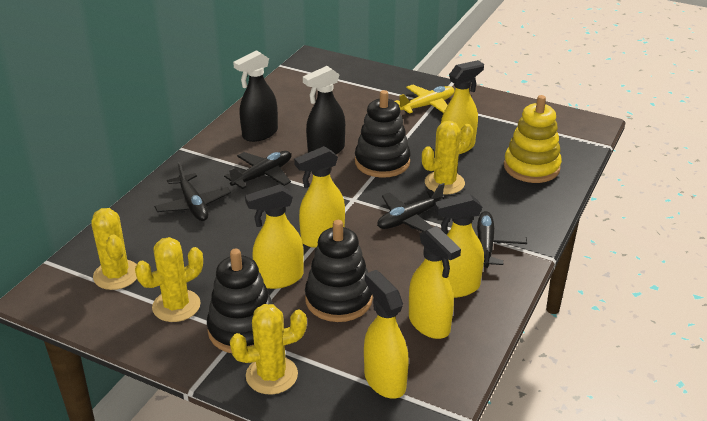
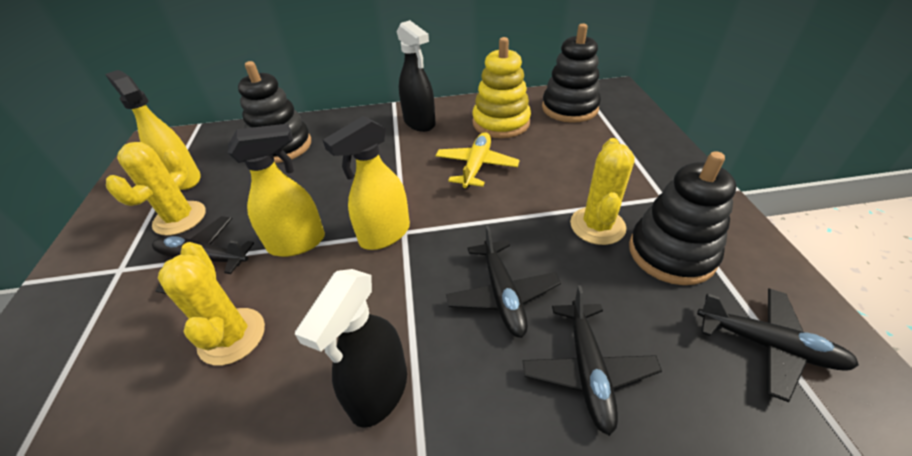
yellow cactus: [91,208,137,290] [135,237,203,322] [230,304,307,395] [422,121,473,194] = 4 -> [106,142,206,236] [158,242,265,365] [570,138,635,245] = 3
yellow spray bottle: [245,185,304,289] [294,146,345,248] [364,270,409,399] [409,226,461,339] [434,194,484,298] [441,60,484,154] = 6 -> [105,70,201,190] [228,124,325,257] [323,116,410,250] = 3

